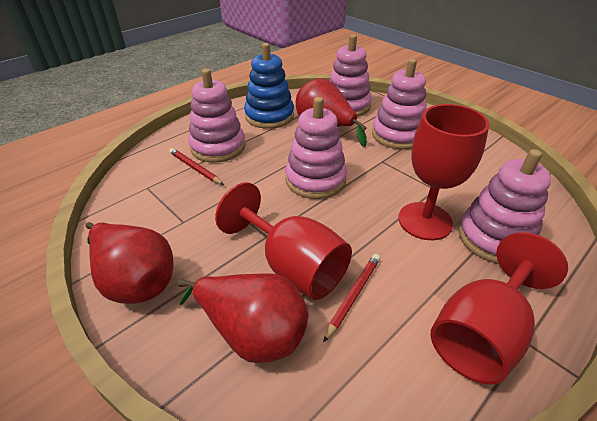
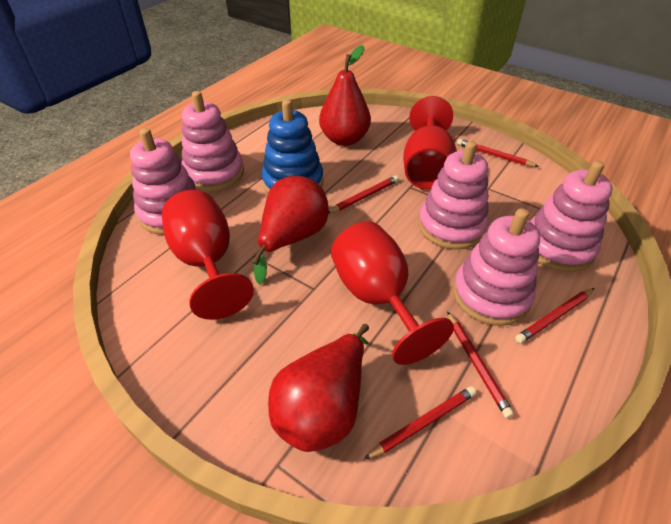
red pencil: [169,148,224,185] [323,254,380,342] = 2 -> [328,175,399,214] [363,386,476,460] [447,311,514,418] [457,139,539,167] [515,288,595,343] = 5

